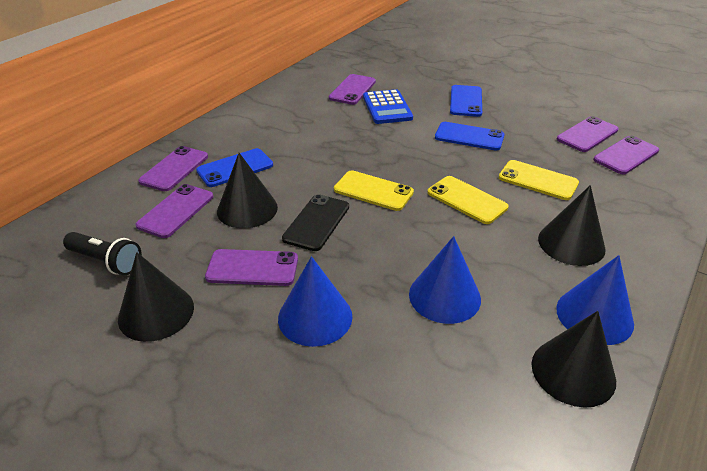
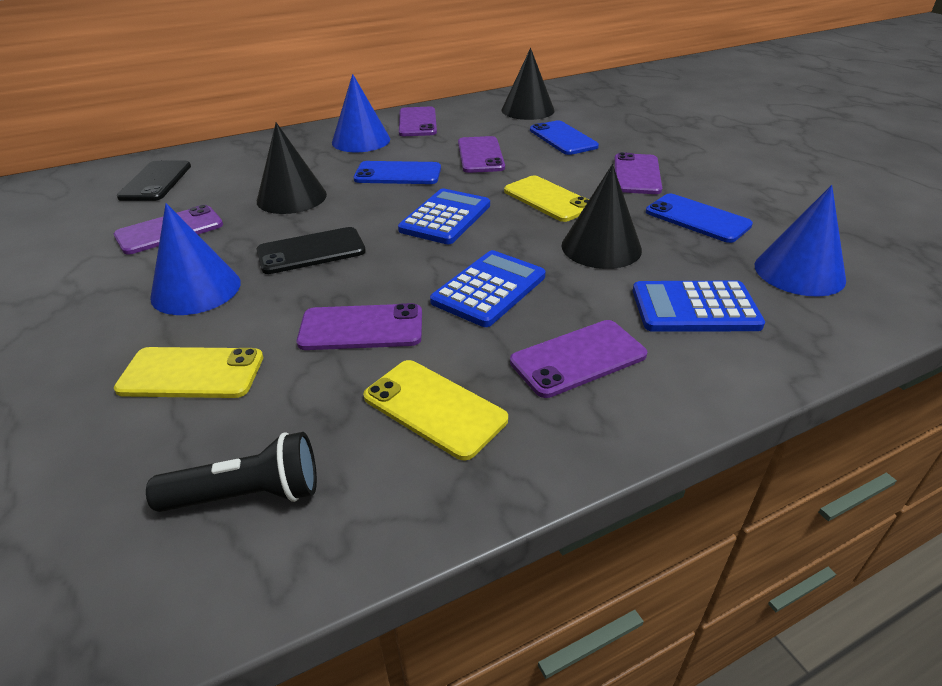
black cone: [118,252,194,342] [217,153,278,229] [531,311,616,408] [538,185,606,266] = 4 -> [257,122,327,214] [501,48,554,120] [561,164,642,269] = 3
black phone: [282,194,349,251] = 1 -> [117,161,191,201] [257,227,366,274] = 2
blue calculator: [363,89,413,124] = 1 -> [398,188,490,244] [430,250,545,327] [633,281,765,332] = 3

